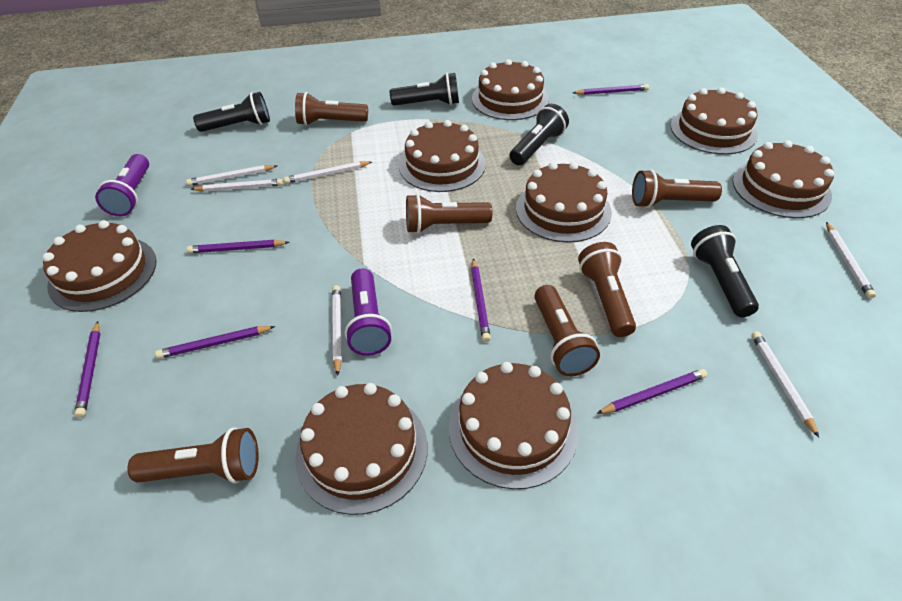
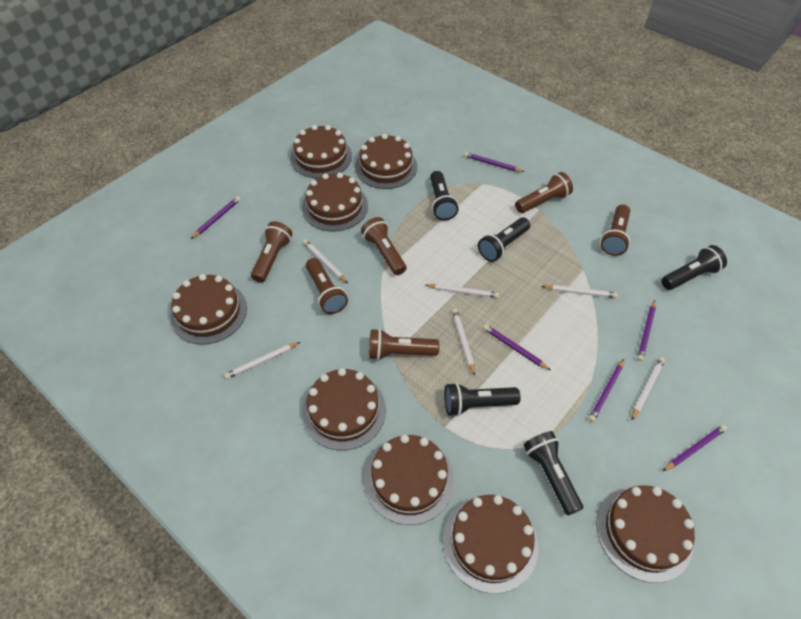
black flashlight: [193,92,270,132] [390,73,459,106] [510,104,569,165] [691,225,759,317] = 4 -> [430,171,459,220] [444,382,521,416] [478,217,530,262] [523,431,583,516] [662,245,727,290] = 5
purple flashlight: [95,154,149,216] [345,268,392,356] = 2 -> none = 0

